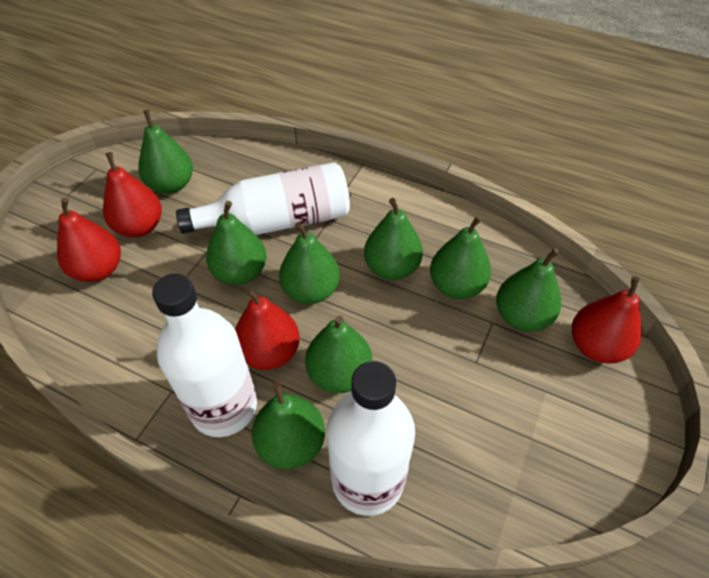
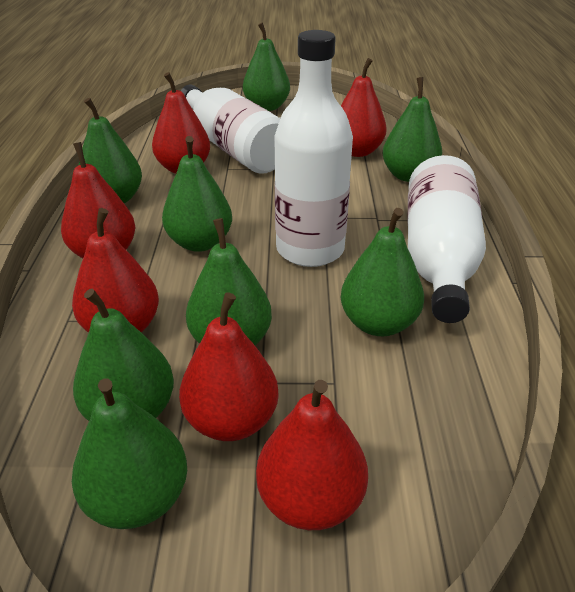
red pear: [57,198,121,282] [103,152,162,237] [235,288,300,370] [572,276,642,364] = 4 -> [61,142,135,258] [72,208,159,333] [152,72,210,174] [179,292,279,441] [256,380,368,530] [341,58,387,157] = 6

